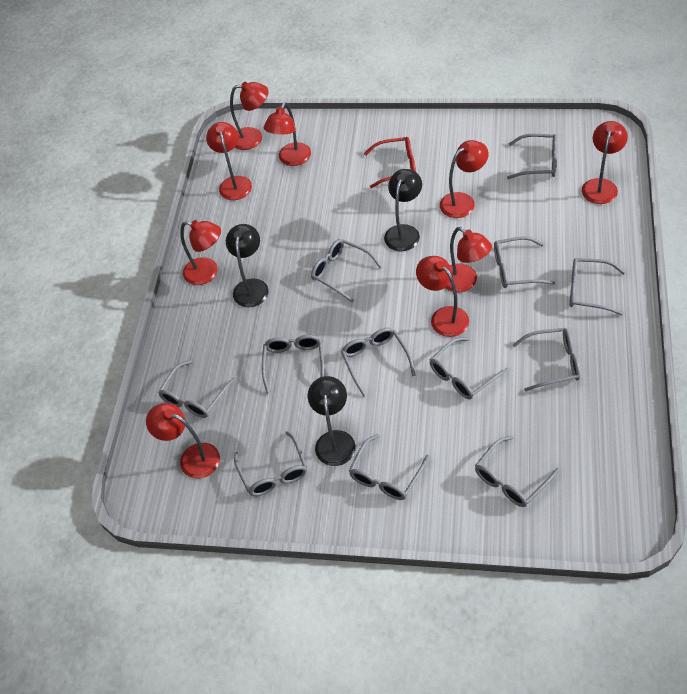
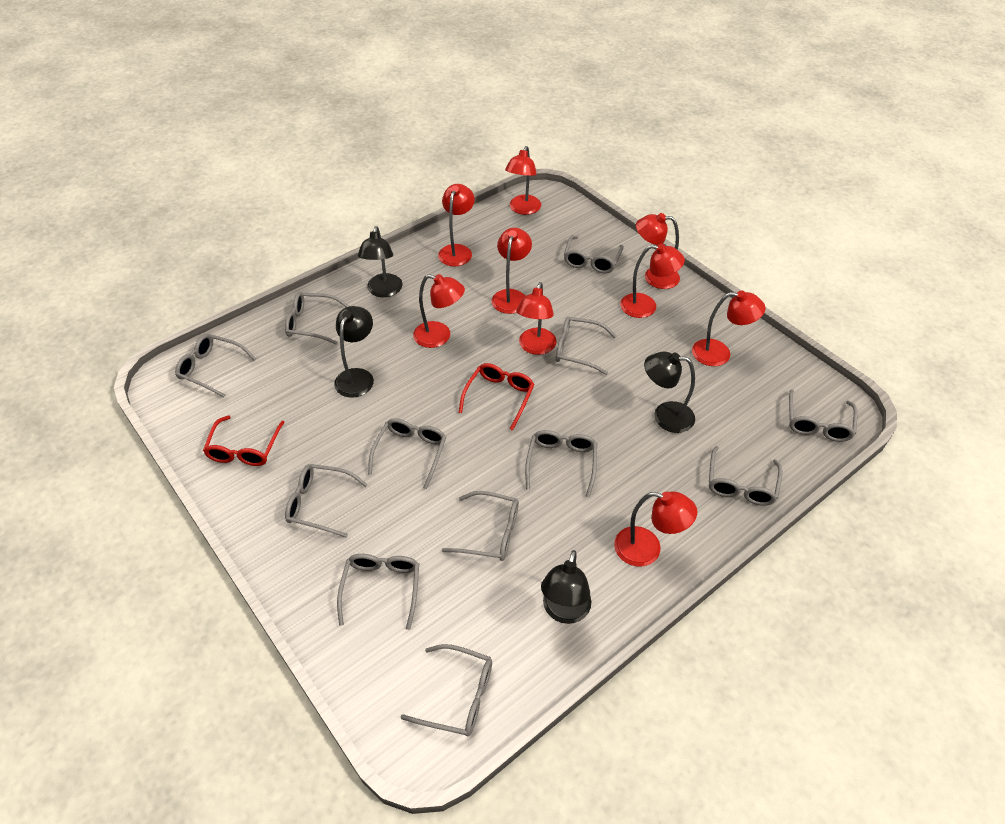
black lamp: [226,224,269,307] [308,376,356,466] [384,169,422,251] = 3 -> [334,306,374,398] [358,226,403,297] [541,550,591,624] [644,352,695,433] = 4
red glasses: [364,137,416,188] = 1 -> [203,415,285,466] [458,363,535,431] = 2

